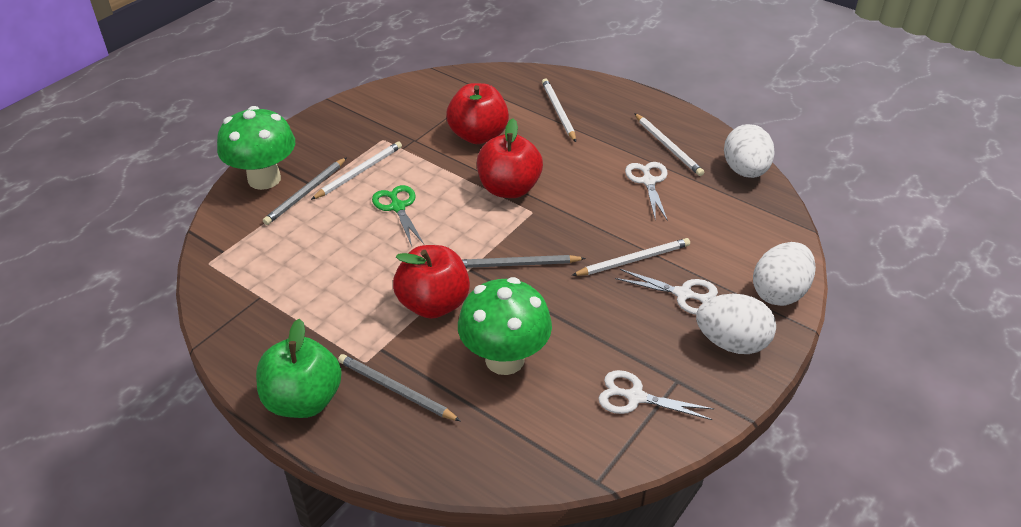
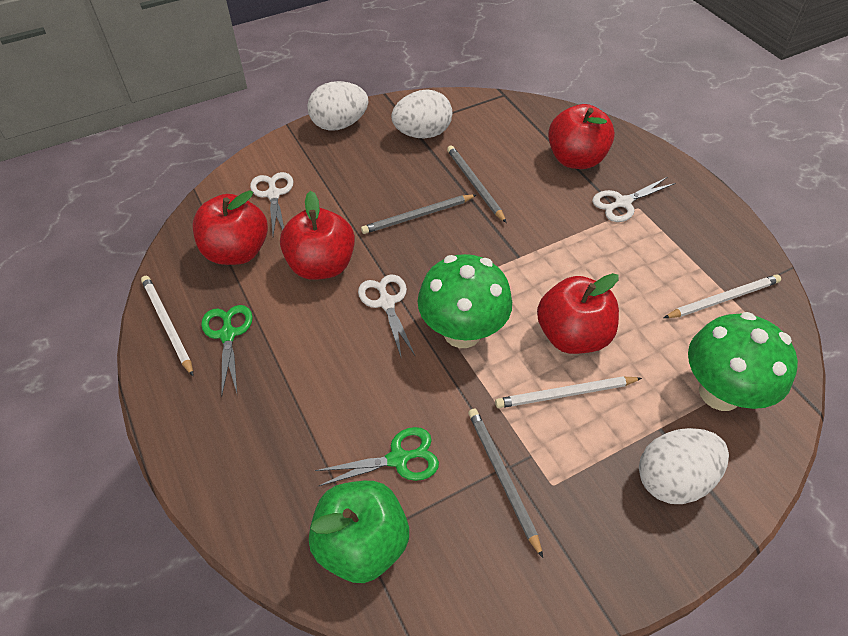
green scissors: [372,185,424,246] = 1 -> [201,305,253,397] [315,427,439,486] = 2
red apple: [393,245,470,319] [446,83,509,144] [477,119,543,198] = 3 -> [193,190,268,265] [280,191,355,280] [537,273,619,354] [548,104,615,169] = 4
white pencil: [311,141,402,200] [542,79,576,142] [571,238,690,276] [634,113,704,176] = 4 -> [141,276,193,376] [495,376,642,408] [664,274,781,318] = 3

